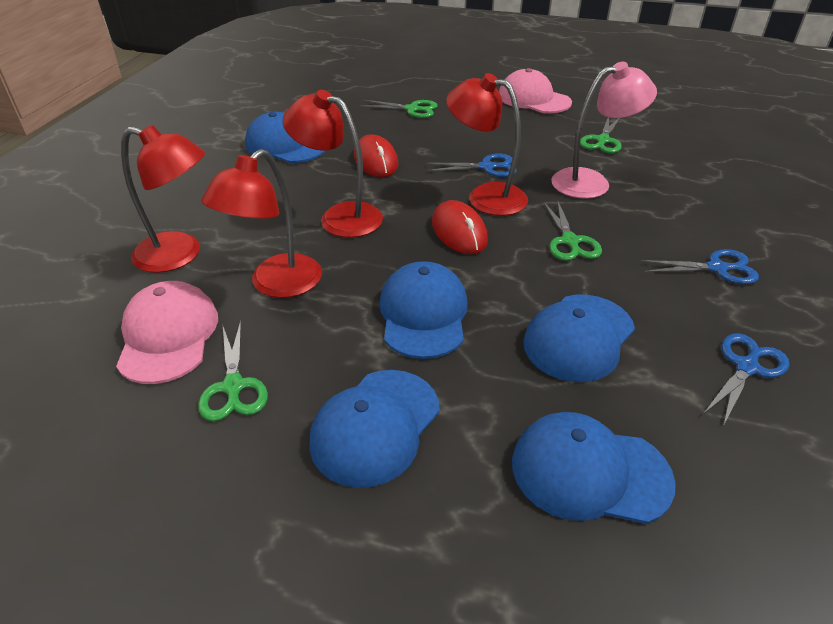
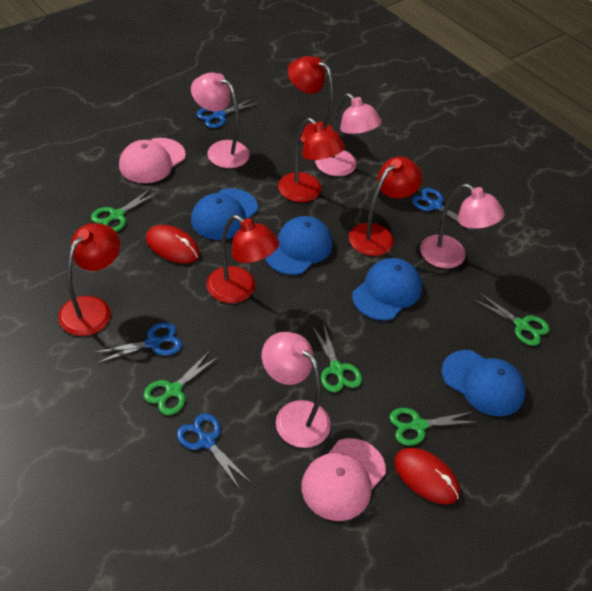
blue cap: [245,112,325,163] [309,370,440,488] [380,261,468,359] [512,412,676,524] [523,295,635,382] = 5 -> [191,188,258,240] [265,216,333,275] [352,258,422,320] [441,350,526,416] = 4
blue scissors: [426,154,517,177] [640,249,759,284] [703,333,789,426] = 3 -> [94,322,182,363] [177,413,250,489] [196,99,258,128] [412,188,473,232] = 4
green scissors: [198,321,268,421] [360,100,438,118] [544,200,602,261] [580,117,622,153] = 4 -> [91,188,159,232] [144,350,218,415] [312,323,362,392] [390,408,476,446] [473,292,550,346] = 5
pink lamp: [551,62,657,199] = 1 -> [191,72,250,168] [262,332,331,448] [315,93,382,176] [420,184,505,268] = 4
red lamp: [121,125,205,273] [201,149,322,298] [282,90,383,238] [446,73,528,216] = 4 -> [58,223,120,336] [206,215,279,303] [278,118,345,202] [288,56,339,143] [349,157,422,256] = 5

